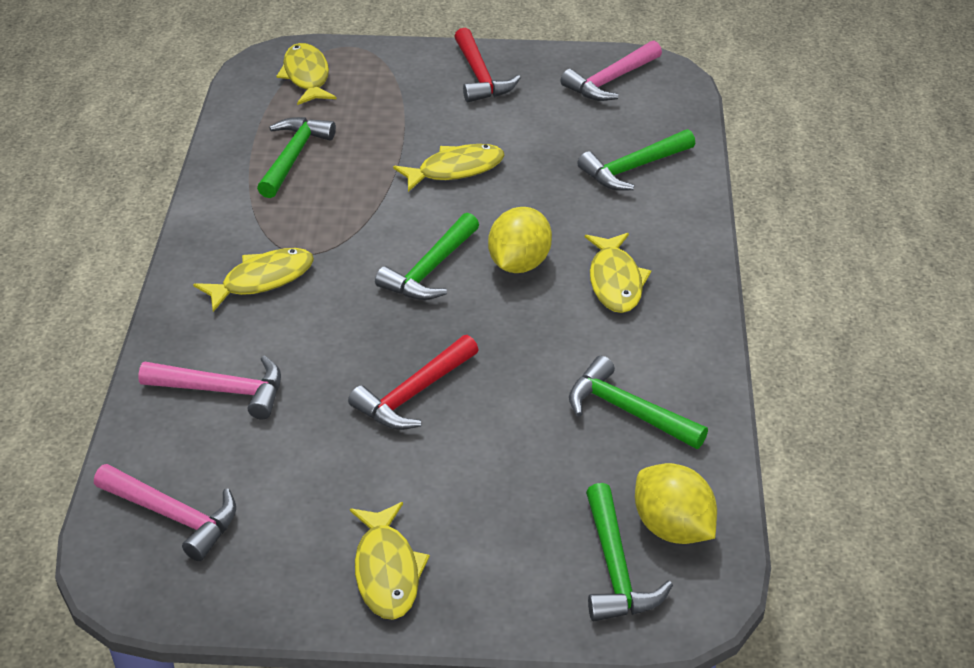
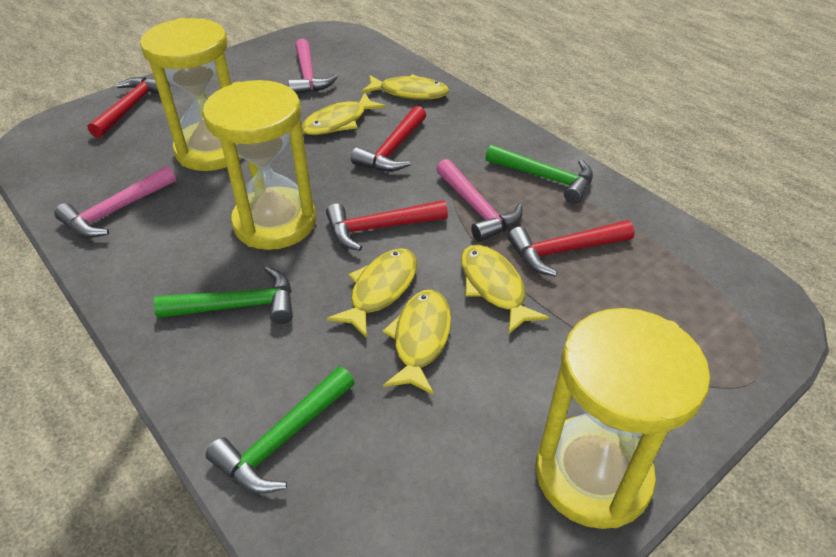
green hammer: [257,117,336,198] [375,213,479,300] [569,356,708,449] [577,129,695,191] [586,483,673,621] = 5 -> [154,266,293,324] [206,366,355,494] [485,145,593,204] = 3
red hammer: [348,335,479,430] [454,28,521,102] = 2 -> [87,77,170,138] [326,200,448,251] [351,106,426,172] [508,220,635,277] = 4
yellow hourglass: none = 0 -> [140,18,242,171] [203,80,316,250] [536,308,710,529] = 3
yellow lemon: [488,207,552,273] [635,463,717,544] = 2 -> none = 0

